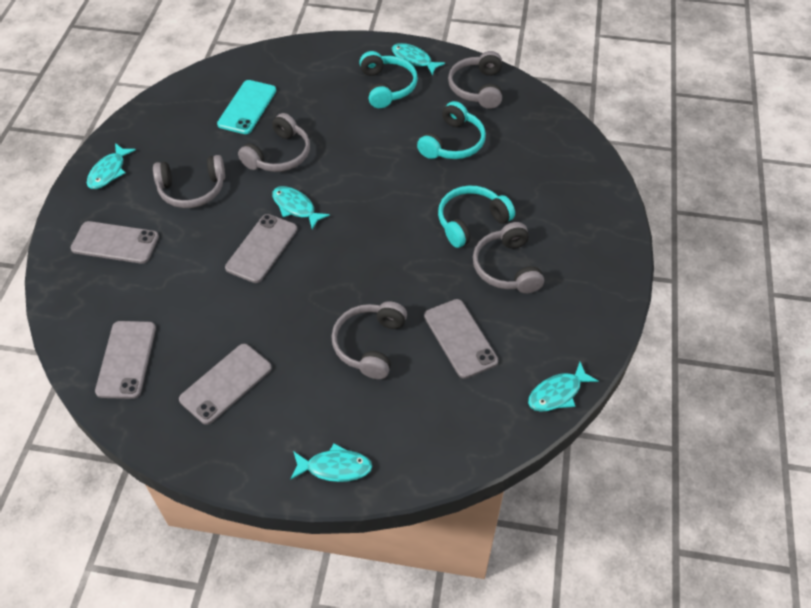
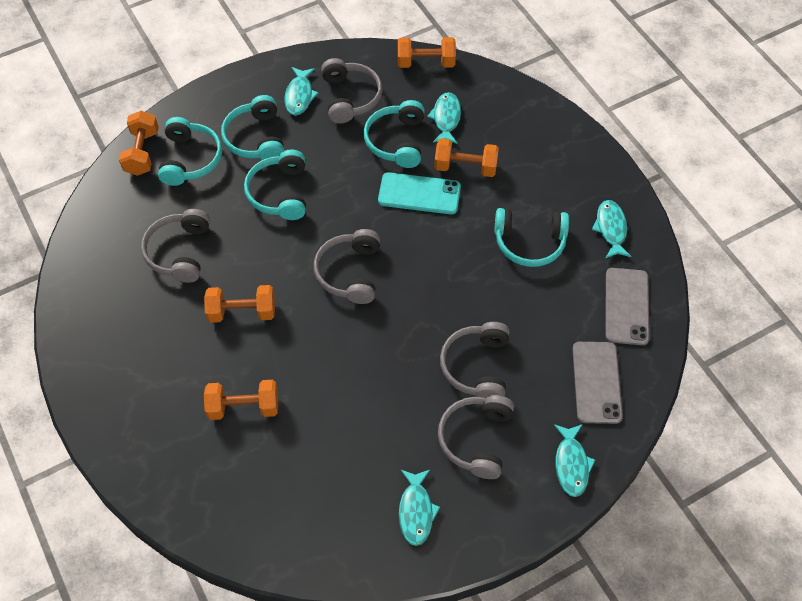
grey phone: [71,221,159,264] [95,321,156,399] [179,344,272,425] [225,214,297,283] [424,299,498,379] = 5 -> [573,342,623,424] [605,268,649,345] = 2
orange dumbbell: none = 0 -> [119,111,159,176] [204,285,275,323] [204,380,278,420] [398,37,456,68] [434,139,499,177] = 5
turquoise headphones: [359,51,418,108] [417,101,486,159] [438,186,515,248] = 3 -> [158,117,222,186] [221,95,285,160] [244,150,306,220] [363,100,425,168] [495,208,569,267] = 5

